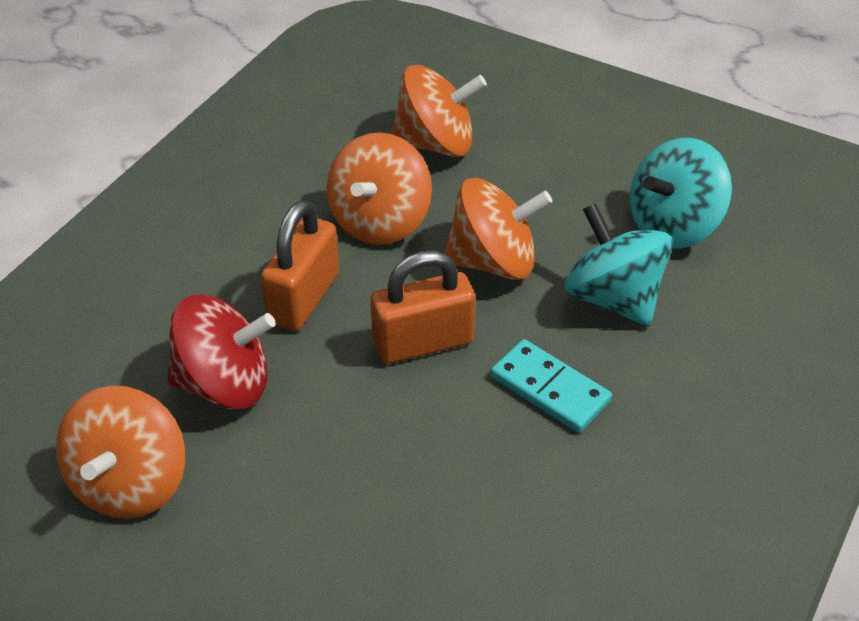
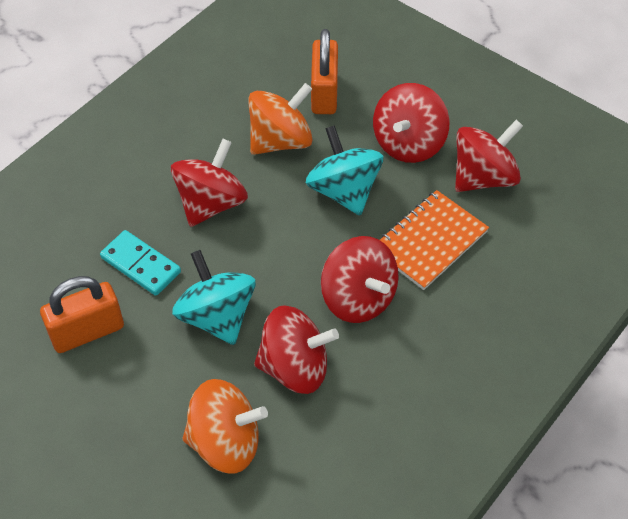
orange notebook: none = 0 -> [380,190,489,290] = 1
orange spinning top: [56,386,185,519] [327,132,432,245] [391,65,487,157] [444,178,552,280] = 4 -> [183,379,268,474] [248,83,313,155] = 2
red spinning top: [167,295,276,409] = 1 -> [171,139,248,227] [254,305,339,394] [321,236,399,323] [373,83,449,163] [455,120,523,192] = 5

